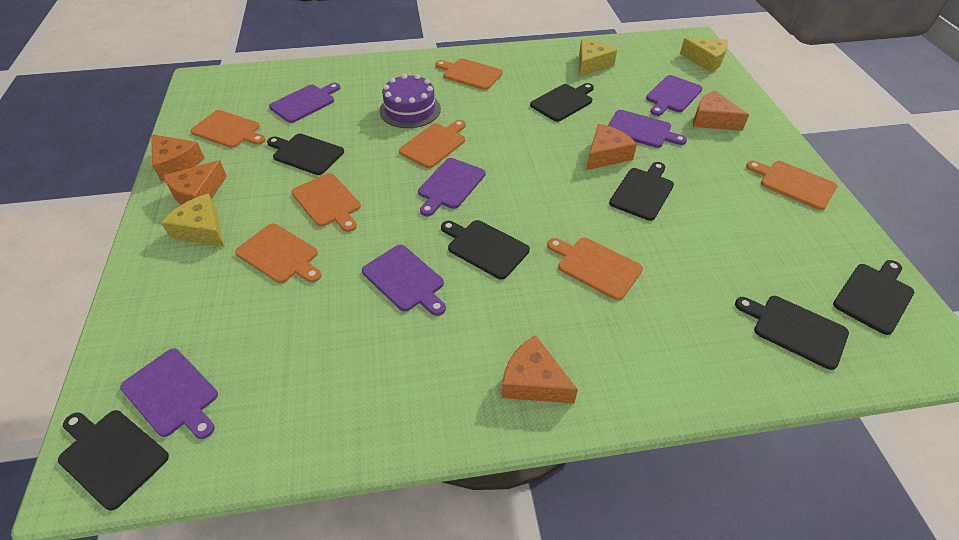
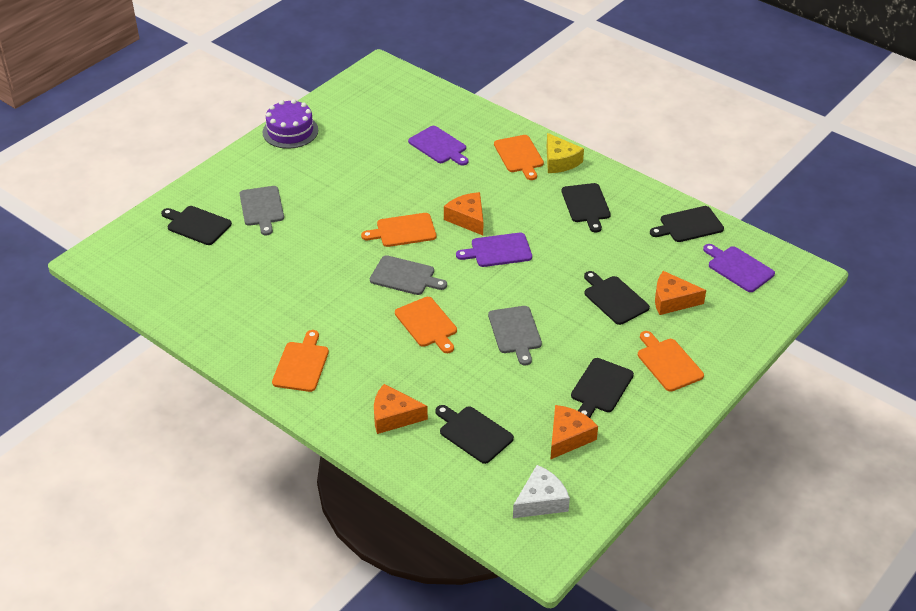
black cutting board: [58,410,169,510] [267,134,344,175] [441,220,530,279] [530,83,594,122] [609,162,674,221] [735,296,849,370] [833,260,914,335] = 7 -> [161,206,232,245] [435,405,514,464] [562,183,611,232] [571,358,634,418] [584,271,650,325] [650,206,724,242] = 6
grey cutting board: none = 0 -> [240,186,284,235] [370,255,447,295] [488,306,542,365] = 3
orange cheese: [151,134,204,181] [163,160,227,205] [501,335,578,403] [586,124,637,170] [693,90,749,131] = 5 -> [374,384,428,434] [444,192,483,235] [550,405,598,460] [655,271,706,315] = 4
orange cutting board: [191,110,266,148] [235,223,322,283] [291,173,361,232] [399,120,466,168] [435,58,503,90] [547,238,643,300] [746,161,837,210] = 7 -> [272,330,329,392] [361,213,436,247] [395,297,457,353] [494,135,544,180] [638,331,704,391] = 5
purple cutting board: [120,348,218,439] [269,83,340,123] [362,245,446,316] [418,158,486,216] [608,110,687,148] [646,75,702,116] = 6 -> [408,126,469,166] [456,233,532,267] [703,244,775,292] = 3
white cheese: none = 0 -> [513,465,570,518] = 1
yellow cheese: [161,193,224,247] [579,39,617,77] [680,38,728,73] = 3 -> [547,133,584,173] = 1

